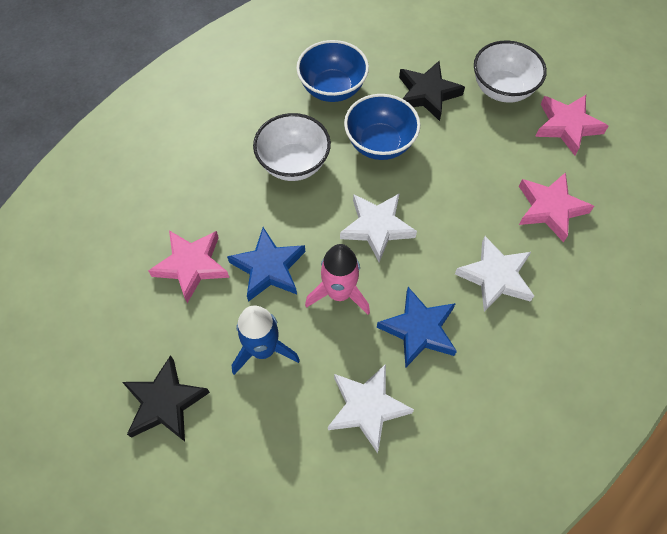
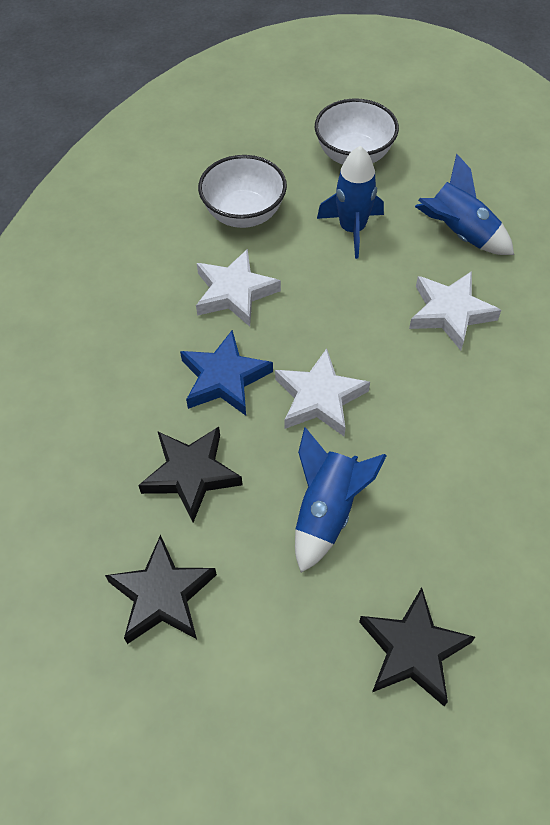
black star: [122,355,210,442] [399,61,465,121] = 2 -> [105,535,217,644] [138,427,243,523] [359,587,475,706] = 3
blue bowl: [296,40,369,102] [344,94,420,160] = 2 -> none = 0
blue rocket: [232,305,300,375] = 1 -> [295,427,387,573] [317,146,384,259] [415,154,514,255] = 3
blue star: [227,227,305,302] [377,287,457,368] = 2 -> [180,330,273,416] = 1
pink rocket: [305,244,370,315] = 1 -> none = 0
pink star: [148,230,229,303] [519,172,594,242] [535,95,608,155] = 3 -> none = 0

